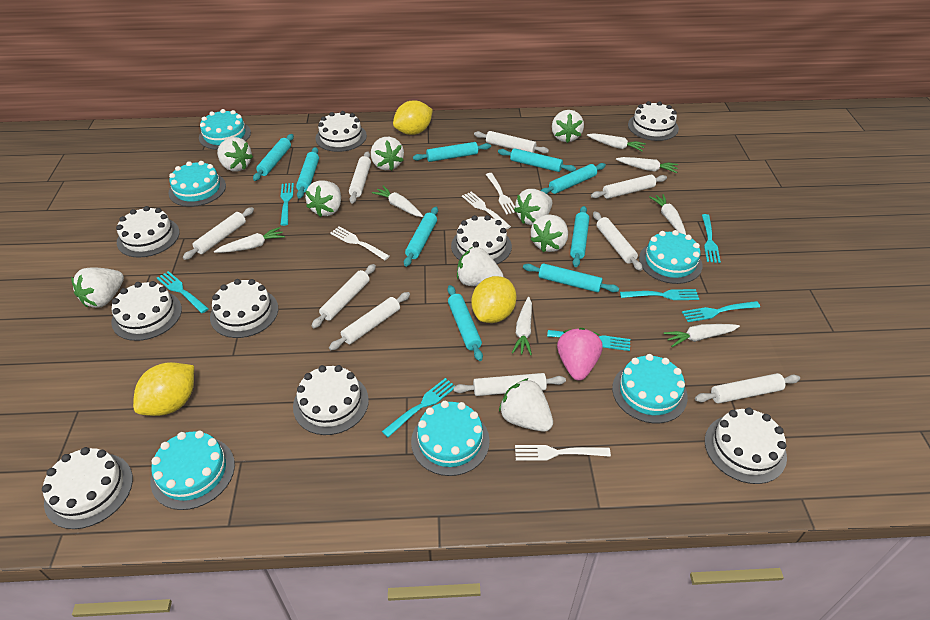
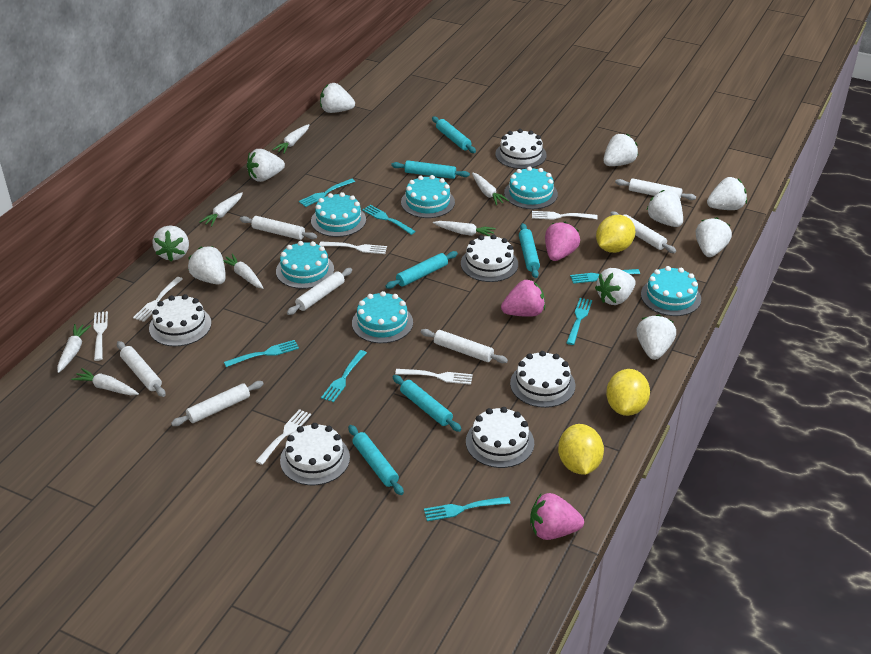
pink strawberry: [557,328,603,381] = 1 -> [501,280,545,317] [530,493,584,540] [545,222,580,261] = 3
turquoise rolling pin: [253,134,294,181] [296,147,319,199] [404,207,438,267] [413,142,491,162] [447,285,483,361] [498,148,576,172] [523,263,619,293] [541,163,606,194] [570,206,589,267] = 9 -> [348,425,404,495] [386,251,458,289] [391,160,470,179] [393,375,462,432] [432,117,476,153] [519,223,540,278] = 6
white cake: [42,447,133,529] [111,281,182,341] [116,206,180,258] [210,279,278,338] [293,365,369,435] [316,111,367,152] [451,215,512,264] [628,101,679,141] [705,407,787,484] = 9 -> [149,294,211,346] [280,423,350,485] [461,234,518,282] [466,407,534,468] [495,129,547,169] [510,351,575,408] = 6
white fork: [330,226,390,260] [462,191,511,229] [486,173,515,215] [515,445,611,461] = 4 -> [93,311,108,361] [133,277,183,322] [255,409,311,465] [319,242,387,254] [395,369,473,385] [532,211,598,220] = 6
white rolling pin: [183,207,254,260] [312,264,376,328] [329,292,410,350] [349,151,371,204] [453,373,566,396] [474,131,549,153] [591,175,667,199] [593,211,643,271] [695,373,800,404] = 9 -> [117,341,166,397] [171,381,264,426] [240,216,317,240] [287,268,352,315] [421,329,508,363] [610,212,676,253] [615,178,696,200] = 7
white strawberry: [71,267,124,308] [217,137,253,171] [305,181,341,217] [371,137,404,171] [457,247,503,286] [499,378,553,432] [514,189,552,225] [531,214,568,252] [552,110,584,143] = 9 -> [152,226,189,262] [188,246,226,284] [247,149,285,182] [320,83,355,113] [595,268,636,305] [604,134,638,166] [636,314,676,360] [647,190,683,227] [696,217,732,257] [707,177,747,210] = 10

